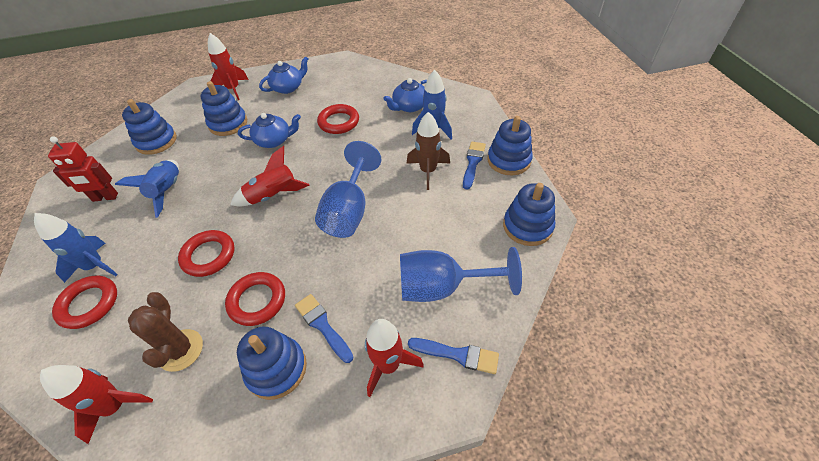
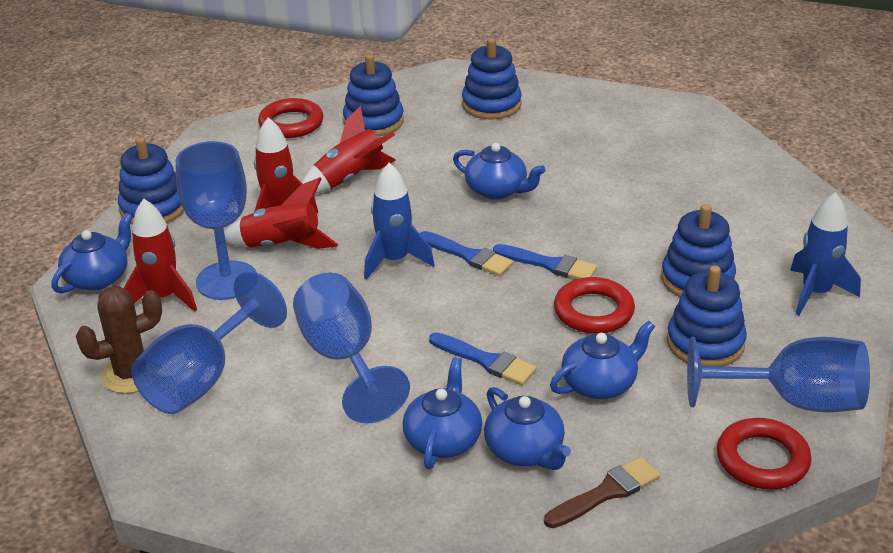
blue goblet: [315,141,381,238] [400,247,522,302] = 2 -> [131,271,287,414] [176,141,256,300] [293,272,410,423] [687,337,870,412] = 4
blue rocket: [34,213,118,283] [115,160,179,218] [412,70,452,139] = 3 -> [364,163,435,280] [790,192,861,316] = 2
blue teapot: [238,113,301,148] [259,56,308,94] [383,78,427,112] = 3 -> [51,213,133,293] [403,358,482,469] [453,143,546,199] [484,387,571,470] [550,321,655,399] = 5
brown brush: none = 0 -> [544,457,660,528] = 1
brown rocket: [407,112,450,190] = 1 -> none = 0
red ring: [52,276,117,329] [178,230,235,277] [225,272,285,326] [317,104,359,134] = 4 -> [258,98,323,138] [554,277,635,334] [717,418,812,490] = 3
red robot: [48,136,118,202] = 1 -> none = 0

